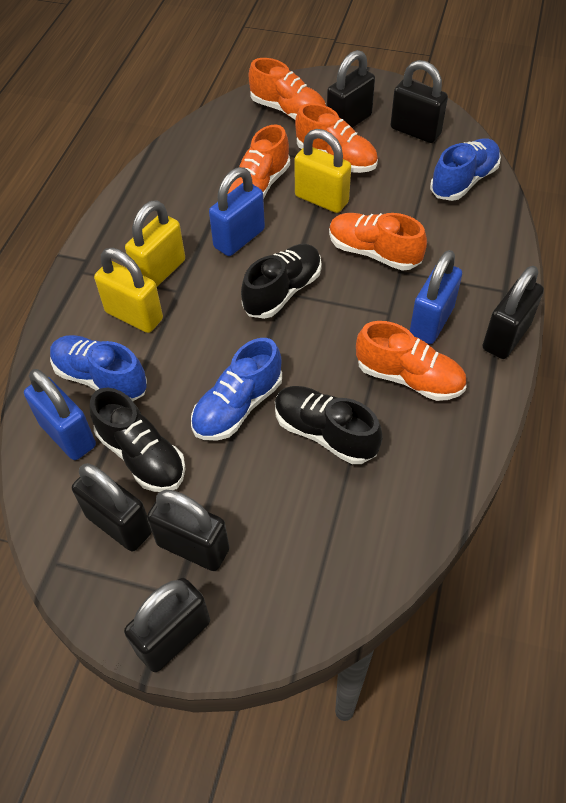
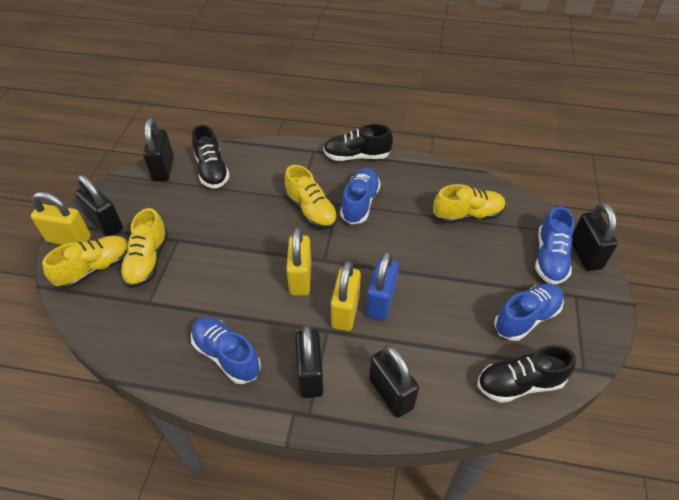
black padlock: [72,463,152,551] [124,578,210,672] [147,490,229,571] [327,50,375,128] [391,60,448,143] [482,266,544,359] = 6 -> [75,175,123,236] [143,118,174,181] [295,325,324,398] [369,345,419,418] [572,203,618,271] = 5
blue padlock: [24,369,96,460] [209,167,265,256] [410,250,462,344] = 3 -> [366,251,399,321] = 1
blue shoe: [50,335,147,401] [191,338,282,441] [430,138,501,201] = 3 -> [191,317,261,384] [340,168,381,224] [494,283,564,341] [535,206,575,284] = 4
orange shoe: [228,124,290,200] [249,58,326,119] [295,103,378,173] [329,213,427,271] [356,321,466,401] = 5 -> none = 0
yellow shoe: none = 0 -> [42,235,128,289] [120,208,168,288] [285,165,338,229] [433,184,506,224] = 4

